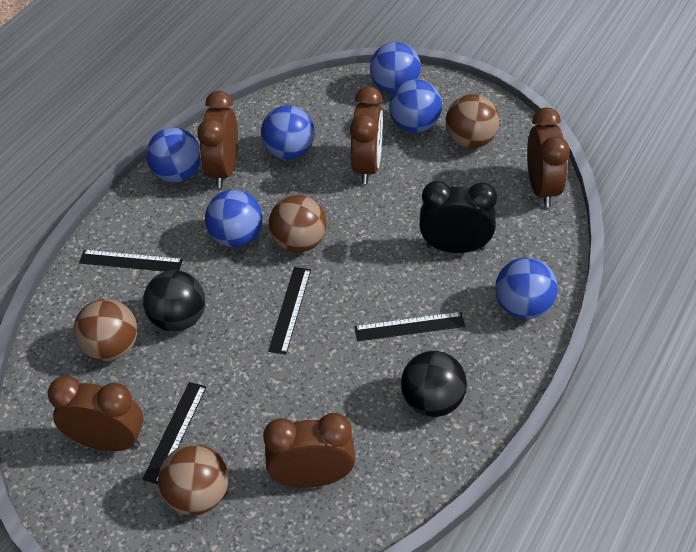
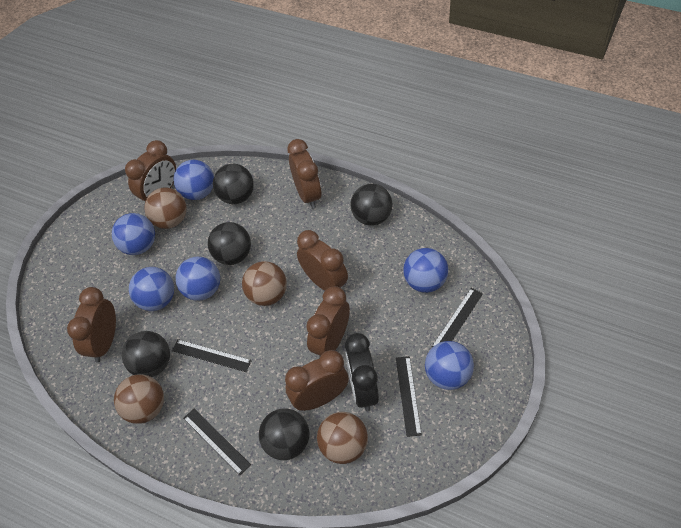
black ball: [143,270,205,332] [401,351,467,417] = 2 -> [122,331,170,377] [208,222,251,265] [213,164,254,204] [259,409,309,460] [351,184,392,226] = 5
brown clock: [47,376,143,451] [197,91,238,188] [263,413,355,488] [350,87,383,184] [527,108,570,207] = 5 -> [67,287,116,363] [125,140,176,201] [285,350,349,411] [287,139,322,209] [297,230,348,291] [306,286,350,359] = 6

